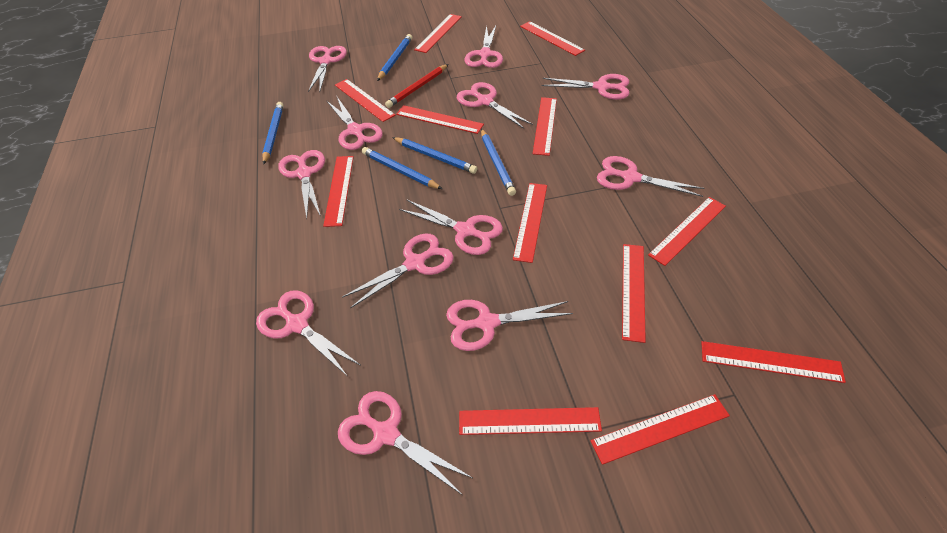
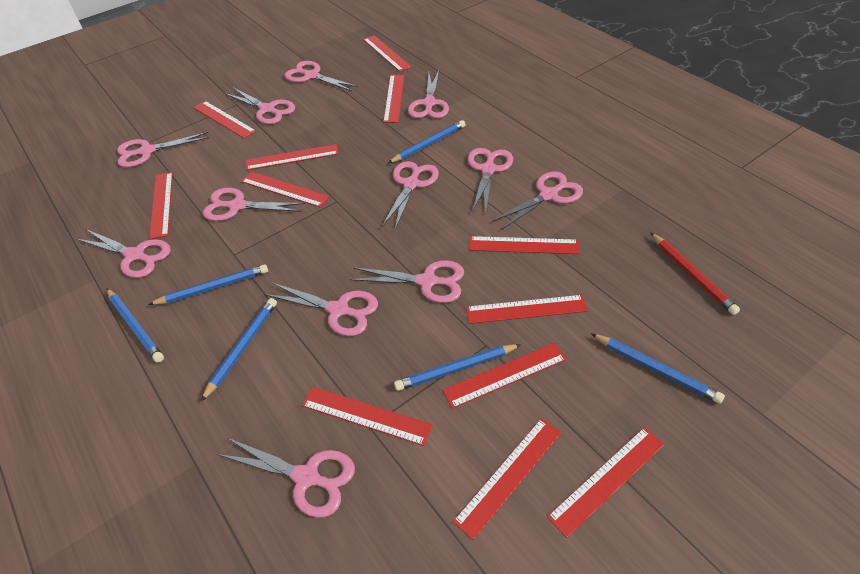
blue pencil: [262,102,284,165] [362,147,442,189] [377,34,412,81] [392,137,477,174] [481,129,516,196] = 5 -> [107,288,164,363] [148,265,268,305] [201,298,277,402] [388,120,466,163] [394,344,521,391] [591,333,725,404] = 6

